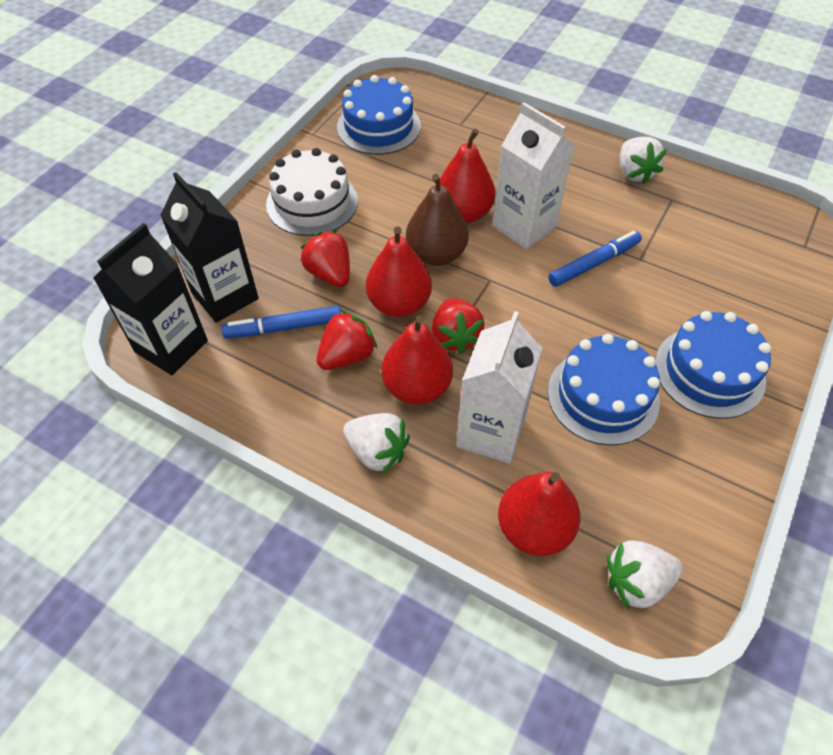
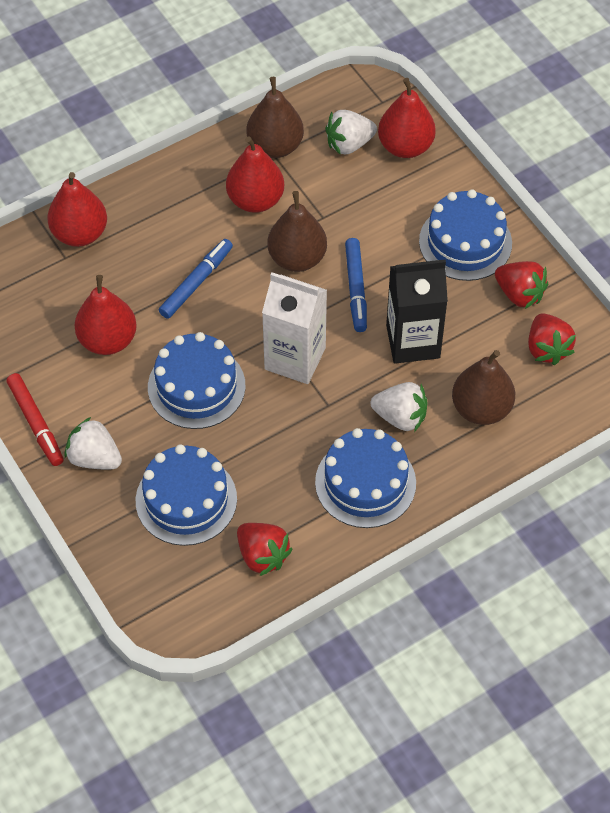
black carton: [93,223,208,375] [160,172,259,323] = 2 -> [386,260,448,364] = 1
blue cake: [337,75,421,155] [548,334,660,445] [655,311,771,419] = 3 -> [136,444,237,546] [148,332,246,429] [315,428,416,528] [419,189,512,281] = 4
brown pear: [406,174,469,266] = 1 -> [246,77,304,158] [267,191,327,272] [452,350,515,425] = 3
red marker: none = 0 -> [7,373,64,466] = 1
white cake: [266,148,358,236] = 1 -> none = 0
white carton: [456,311,542,463] [493,102,575,249] = 2 -> [262,272,327,384] = 1

